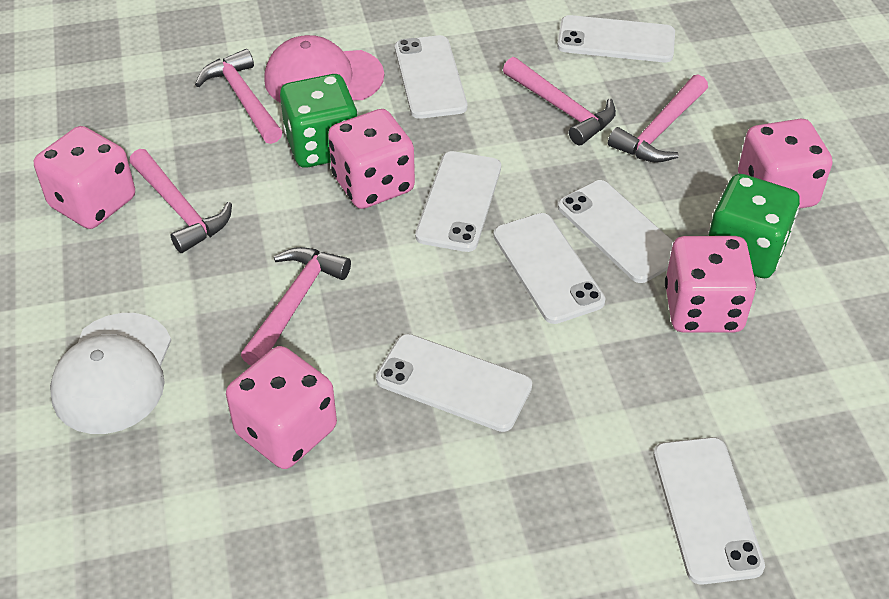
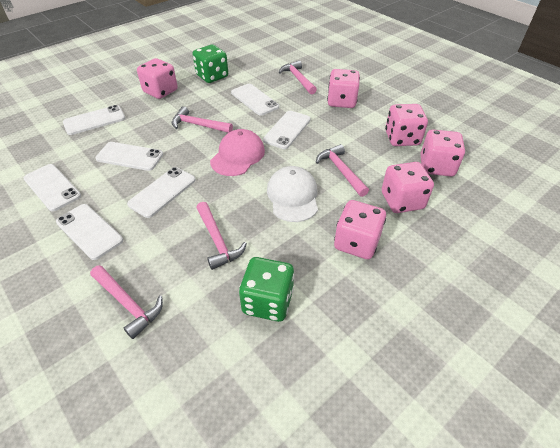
pink dice: [34,126,135,229] [226,346,337,469] [328,109,415,209] [665,236,756,333] [738,119,832,209] = 5 -> [137,58,178,99] [327,69,360,108] [334,200,386,259] [382,162,434,213] [385,104,428,146] [421,129,465,177] = 6

